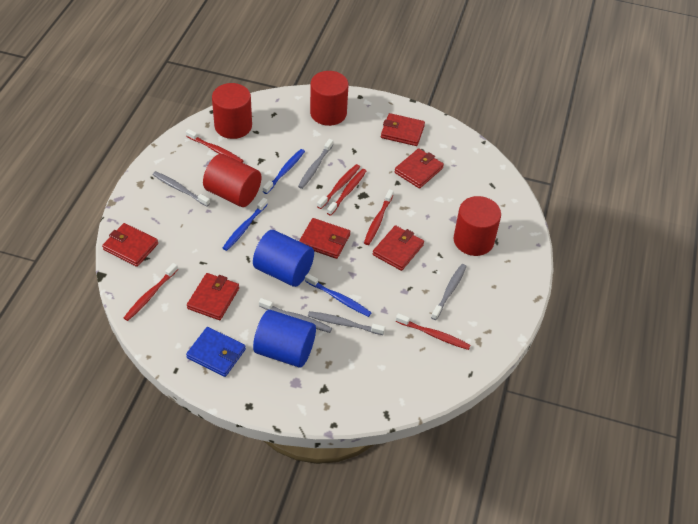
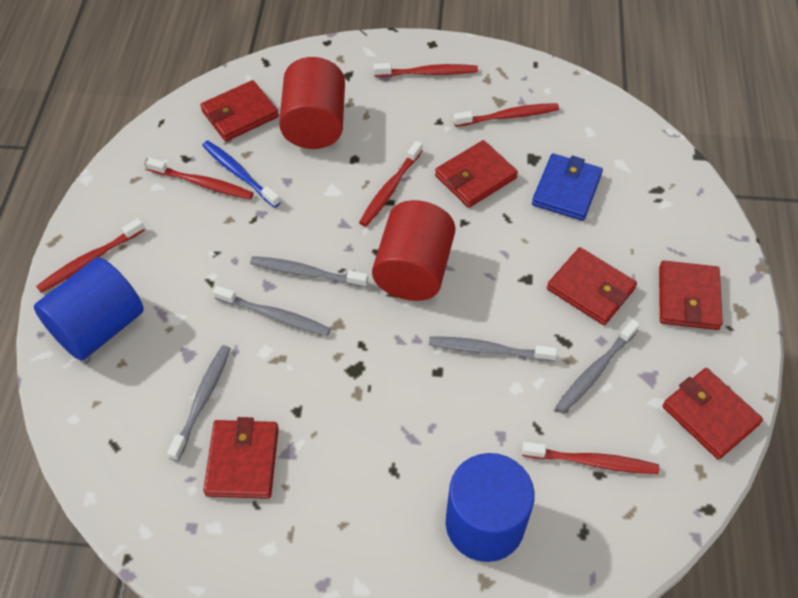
blue toothbrush: [223,198,268,251] [263,149,305,194] [305,274,372,317] = 3 -> [202,141,281,208] = 1
red cylinder: [203,154,261,207] [212,83,252,139] [310,71,348,126] [453,196,501,256] = 4 -> [279,57,345,149] [372,200,456,301] = 2

